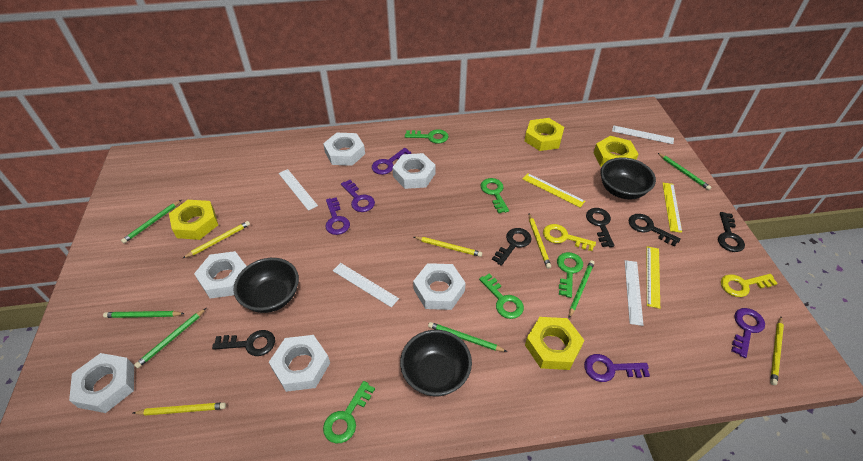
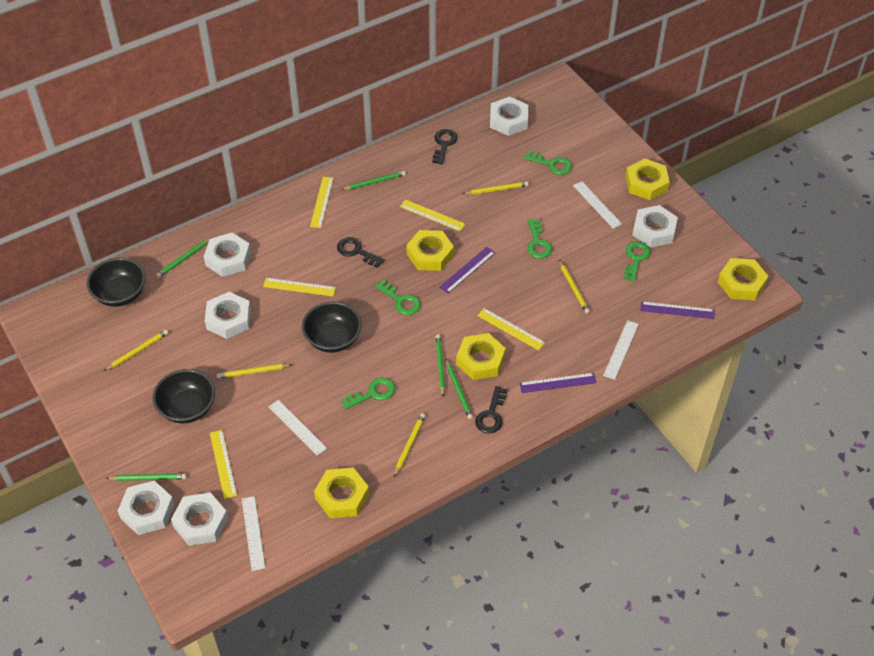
black key: [212,330,275,356] [492,228,531,266] [586,208,614,247] [629,214,681,246] [718,212,745,252] = 5 -> [337,237,384,268] [432,129,458,164] [475,386,507,434] = 3
green pencil: [103,311,185,318] [121,200,181,243] [134,308,206,368] [428,322,507,352] [569,260,595,318] [658,153,711,190] = 6 -> [106,473,187,481] [156,238,211,278] [341,171,406,190] [436,335,445,397] [446,359,473,420] = 5
purple key: [325,197,350,235] [341,180,375,212] [372,148,411,175] [584,354,650,382] [731,308,765,358] = 5 -> none = 0
purple ruler: none = 0 -> [440,247,495,293] [520,373,597,393] [641,301,714,319] = 3
yellow key: [543,224,596,251] [721,274,778,297] = 2 -> none = 0
yellow nut: [169,200,218,240] [525,118,564,151] [525,317,584,370] [594,136,639,167] = 4 -> [314,467,369,518] [406,230,454,271] [456,333,506,380] [626,159,670,200] [718,258,768,300] = 5
yellow ruler: [523,173,585,208] [647,246,660,309] [662,183,682,233] = 3 -> [210,430,237,499] [263,278,336,296] [310,177,334,228] [400,199,465,231] [477,308,545,351] = 5

